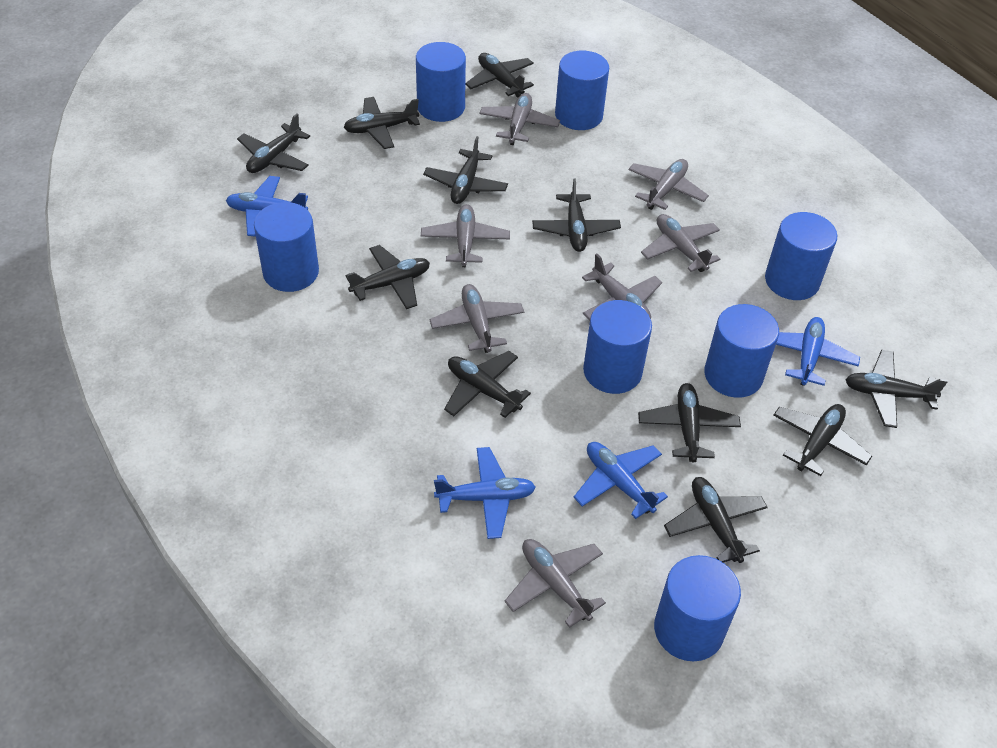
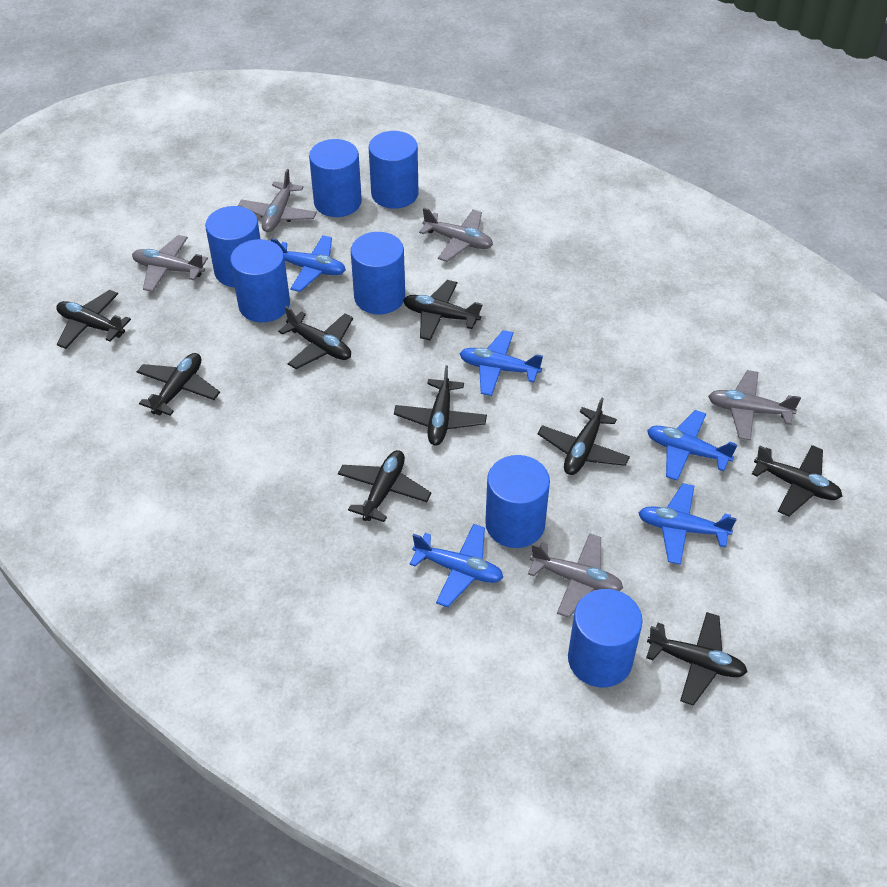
black plane: [237,114,310,173] [344,97,420,149] [345,245,430,309] [423,136,508,204] [444,351,531,418] [465,53,534,98] [532,178,621,252] [638,383,741,462] [664,477,768,563] [773,404,872,476] [845,350,948,428] = 11 -> [56,290,131,349] [137,353,220,416] [278,306,353,369] [338,450,431,522] [394,365,487,446] [403,280,482,340] [537,397,630,475] [646,612,748,706] [752,445,842,517] = 9
blue plane: [226,176,308,237] [434,447,536,539] [573,442,668,519] [776,317,860,386] = 4 -> [270,235,346,292] [409,524,503,607] [459,330,543,396] [638,483,737,565] [647,410,737,481] = 5
grey plane: [421,204,510,267] [429,284,524,353] [479,93,560,145] [504,539,606,628] [582,254,662,321] [629,159,709,210] [641,214,720,272] = 7 -> [132,235,208,292] [238,169,317,232] [419,208,493,262] [528,533,623,618] [708,370,801,440] = 5

